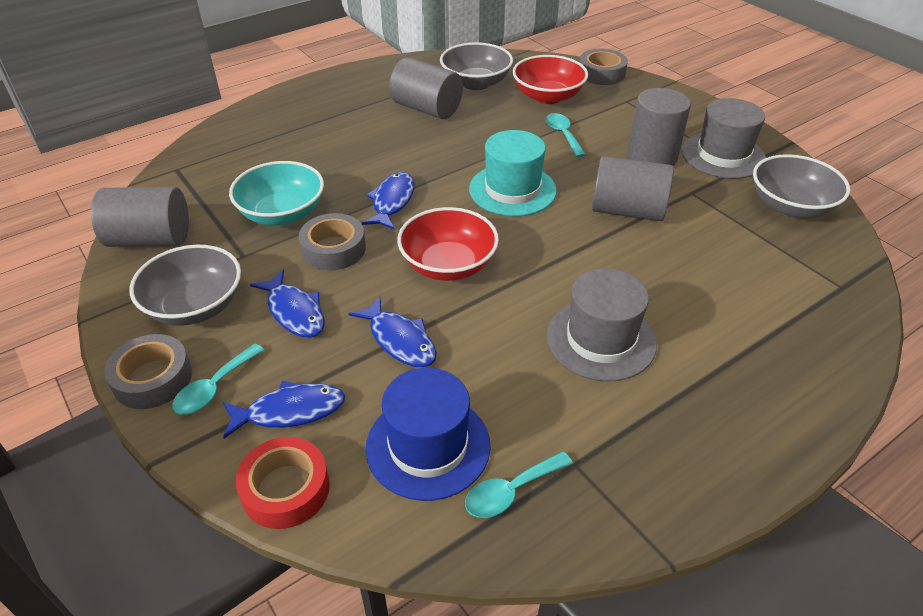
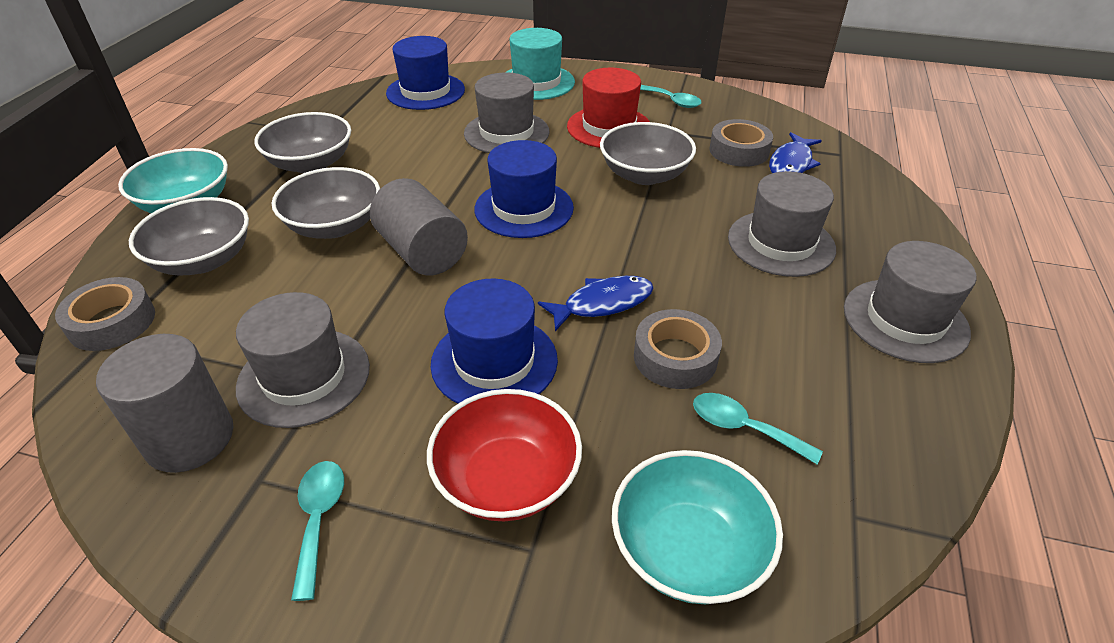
blue fish: [223,381,345,439] [250,269,325,338] [349,296,437,368] [362,172,415,230] = 4 -> [538,276,654,331] [769,132,822,173] = 2
blue hat: [366,368,491,501] = 1 -> [386,36,465,110] [431,278,558,404] [474,140,574,238] = 3
grey bowl: [129,245,241,326] [440,42,513,90] [753,154,850,218] = 3 -> [129,197,249,275] [254,112,351,173] [272,167,380,239] [600,122,696,185] = 4
grey cylinder: [91,187,189,247] [389,57,463,119] [592,156,674,221] [627,88,691,166] = 4 -> [96,334,233,473] [370,178,468,275] = 2
grey hat: [546,269,657,381] [681,98,766,179] = 2 -> [236,292,370,428] [464,72,549,153] [728,171,836,277] [844,241,976,363] = 4
red bowl: [397,207,499,281] [512,55,588,104] = 2 -> [427,389,582,521] = 1
red hat: none = 0 -> [567,68,650,148] = 1
red tape: [236,437,330,529] = 1 -> none = 0
turquoise bowl: [229,161,324,226] = 1 -> [118,148,228,213] [612,450,783,604] = 2

